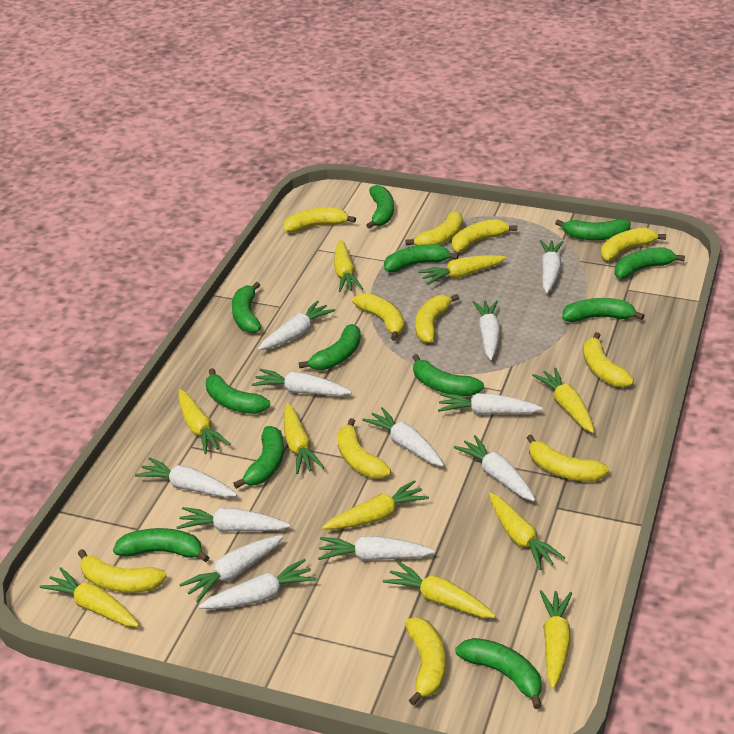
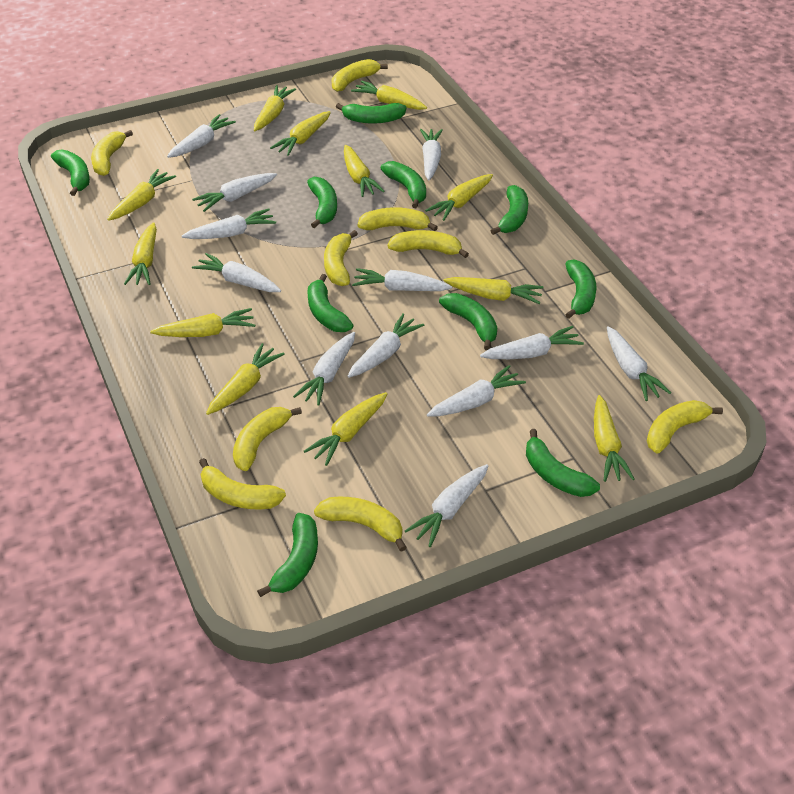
green banana: [113,528,209,562] [206,368,270,414] [232,282,261,333] [233,426,284,489] [299,324,361,370] [366,185,394,229] [384,244,459,272] [413,354,484,396] [455,638,542,709] [555,219,631,240] [562,298,644,322] [614,247,685,279] = 12 -> [51,150,90,196] [257,513,318,597] [307,177,337,228] [307,274,353,332] [336,103,407,124] [381,161,426,208] [439,293,497,350] [491,185,528,235] [526,429,600,497] [565,259,597,319] = 10
yellow banana: [78,549,167,593] [284,207,356,233] [337,418,391,478] [353,293,404,341] [405,211,463,246] [405,618,446,705] [415,294,459,343] [452,219,517,252] [527,435,609,481] [583,332,634,387] [601,227,666,261] = 11 -> [91,130,133,176] [199,458,286,509] [233,407,302,471] [314,497,407,552] [324,230,358,286] [331,59,388,92] [358,207,438,231] [388,230,469,258] [647,400,723,454] = 9
yellow carrot: [40,567,139,627] [178,389,231,454] [284,403,324,474] [322,480,429,530] [334,239,363,292] [383,561,496,618] [418,255,506,285] [489,492,565,570] [532,368,594,433] [540,590,572,689] = 10 -> [107,169,176,221] [124,222,157,285] [150,308,255,337] [206,343,284,415] [254,85,296,131] [270,111,331,156] [304,392,388,466] [344,145,384,197] [351,81,427,110] [425,174,493,221] [444,277,544,304] [594,395,635,482] = 12

